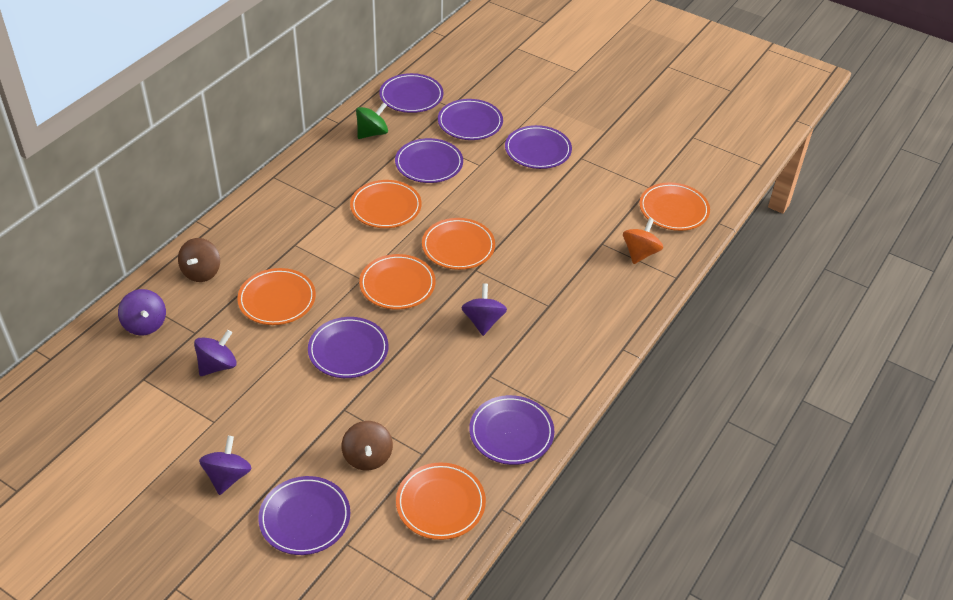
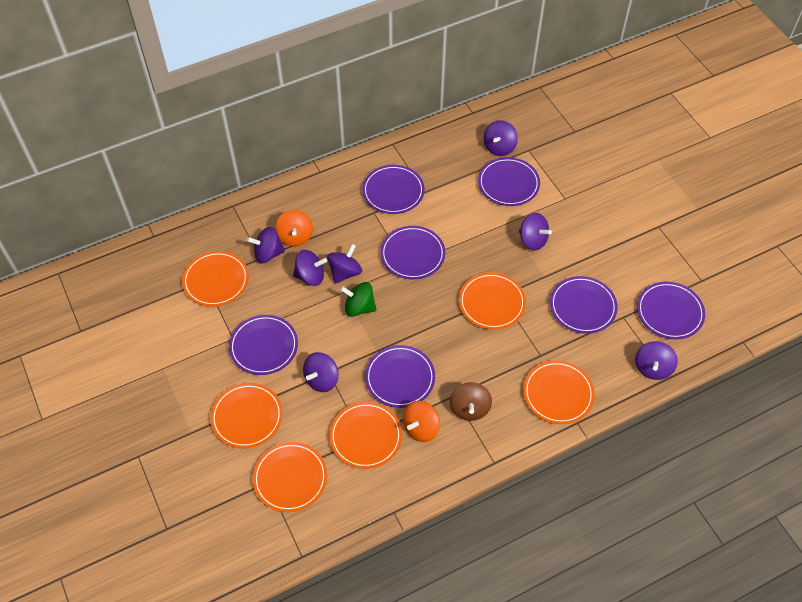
brown spinning top: [178,238,220,282] [342,421,393,470] = 2 -> [450,382,492,421] = 1
orange spinning top: [623,218,663,264] = 1 -> [275,210,313,246] [403,401,440,442] = 2
purple spinning top: [118,289,166,335] [194,330,237,376] [199,436,252,495] [461,284,507,336] = 4 -> [247,227,285,263] [293,250,327,286] [303,352,339,392] [327,244,362,284] [484,120,518,156] [519,213,552,251] [635,341,678,380] = 7

